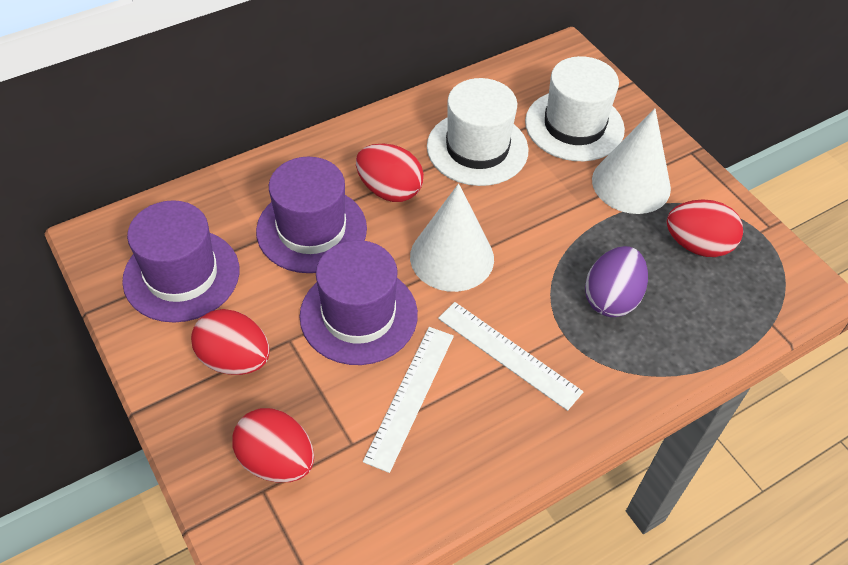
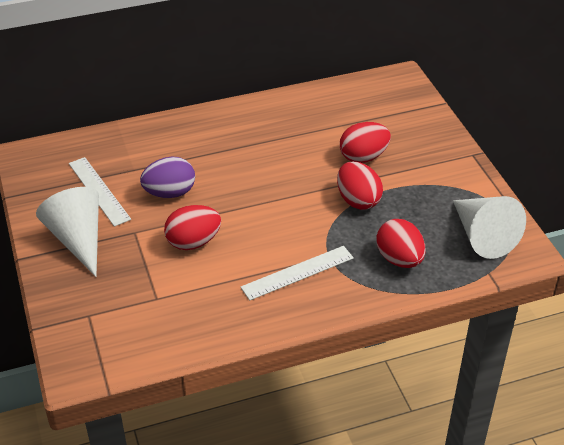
purple hat: [122,200,240,323] [256,157,367,273] [300,240,418,365] = 3 -> none = 0
white hat: [427,78,529,186] [525,56,625,161] = 2 -> none = 0

